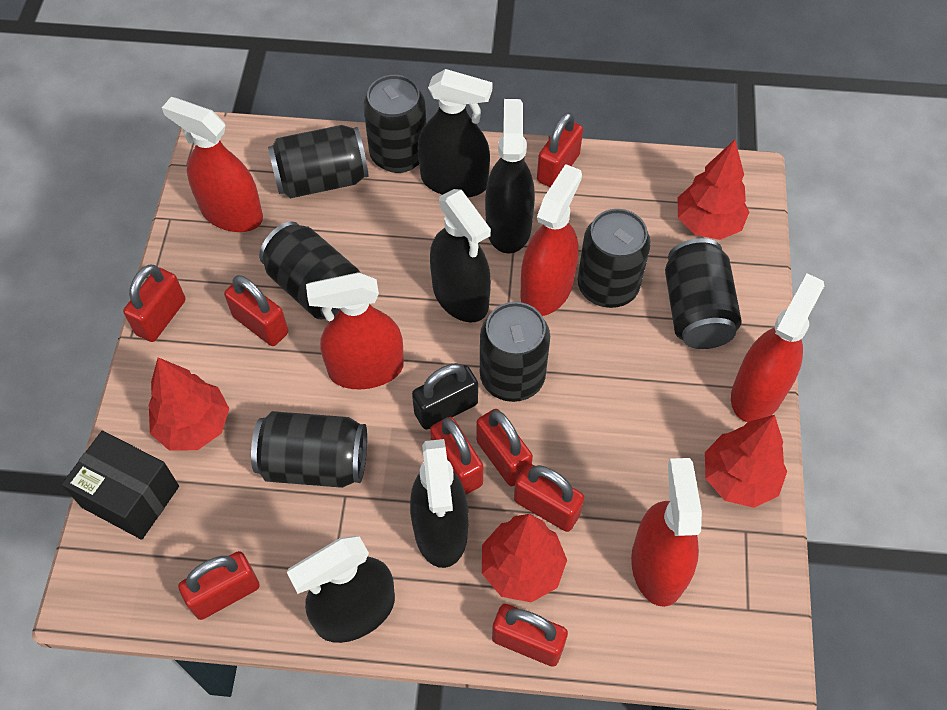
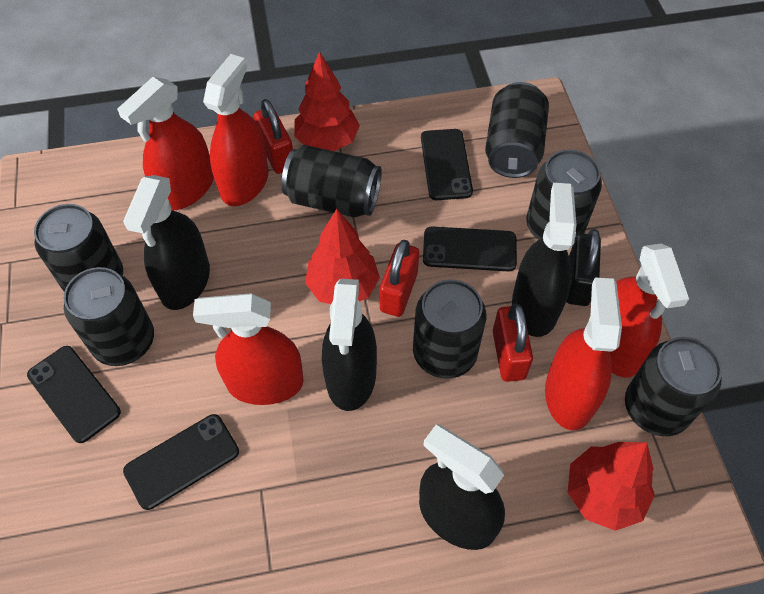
black box: [62,431,179,540] = 1 -> none = 0
black phone: none = 0 -> [27,346,121,443] [123,414,239,510] [421,129,473,200] [423,226,517,272] = 4
black spray bottle: [287,536,395,643] [410,439,469,568] [418,69,492,198] [430,189,491,323] [485,99,535,254] = 5 -> [123,175,210,310] [322,279,377,411] [419,424,505,550] [512,183,577,337] = 4
red padlock: [123,265,186,342] [178,551,260,620] [224,275,288,346] [430,417,483,495] [476,409,533,486] [492,604,568,667] [514,464,584,532] [537,112,583,187] = 8 -> [254,99,293,174] [380,240,419,317] [493,304,533,382] = 3
red tree: [148,357,229,450] [482,514,567,602] [678,140,749,240] [705,415,787,508] = 4 -> [294,51,360,151] [305,209,380,304] [568,442,655,531] = 3

